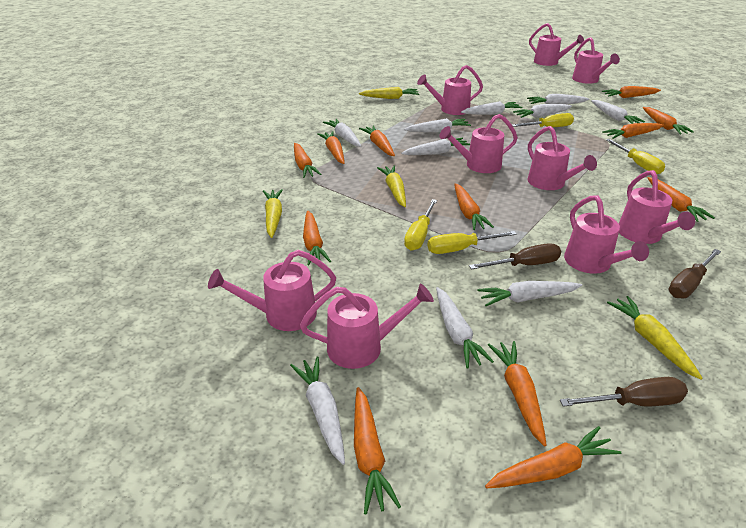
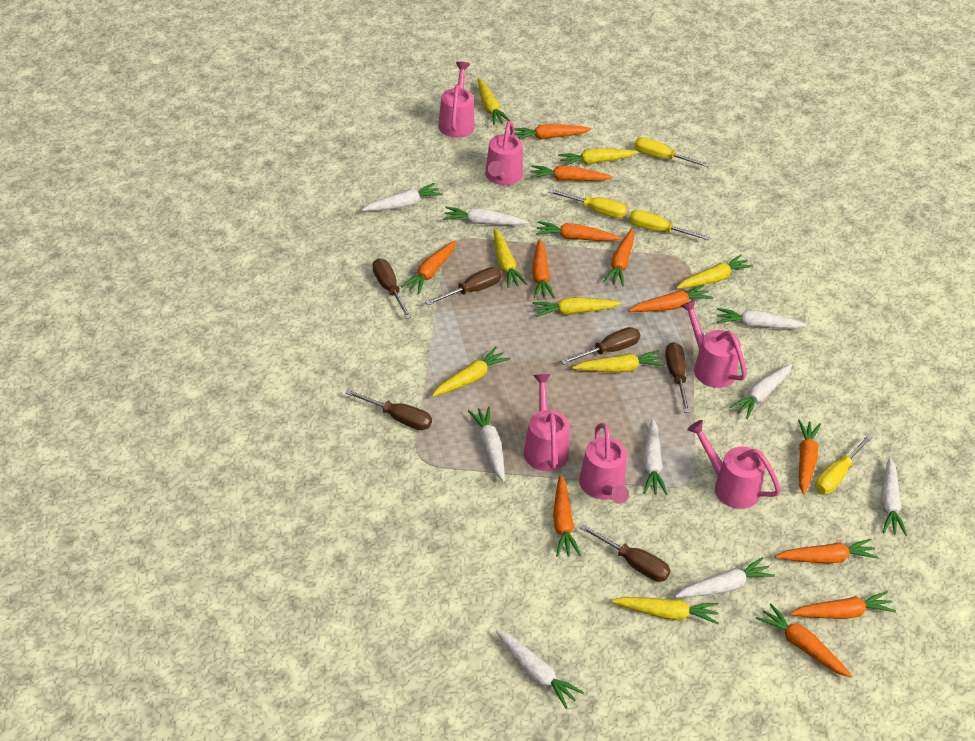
brown screwdriver: [469,243,561,270] [560,377,688,407] [668,249,721,298] = 3 -> [345,389,432,430] [373,258,412,319] [425,267,502,305] [561,327,640,365] [580,524,671,582] [665,342,690,413] = 6
pink watering can: [208,250,336,331] [300,284,434,369] [417,65,483,115] [439,114,518,173] [527,126,597,190] [529,23,584,66] [564,195,649,274] [572,37,620,84] [619,170,695,244] = 9 -> [438,62,475,138] [485,121,523,185] [524,374,570,471] [579,423,629,504] [681,299,747,388] [687,420,781,509] = 6
white carrot: [290,356,345,465] [323,119,361,147] [401,138,470,155] [404,118,471,133] [436,287,494,368] [461,101,522,115] [477,281,582,306] [513,104,572,118] [527,94,589,104] [592,100,645,124] = 10 -> [362,183,443,211] [443,207,529,225] [468,406,505,482] [496,630,584,709] [643,419,667,495] [675,557,775,598] [717,308,807,329] [729,363,792,419] [881,457,907,536] = 9
yellow carrot: [263,189,283,238] [359,87,419,99] [377,165,406,207] [607,296,702,380] = 4 -> [432,347,510,397] [478,78,510,125] [494,229,528,288] [532,297,622,317] [558,148,638,166] [572,350,665,373] [611,597,719,624] [676,254,753,289] = 8

